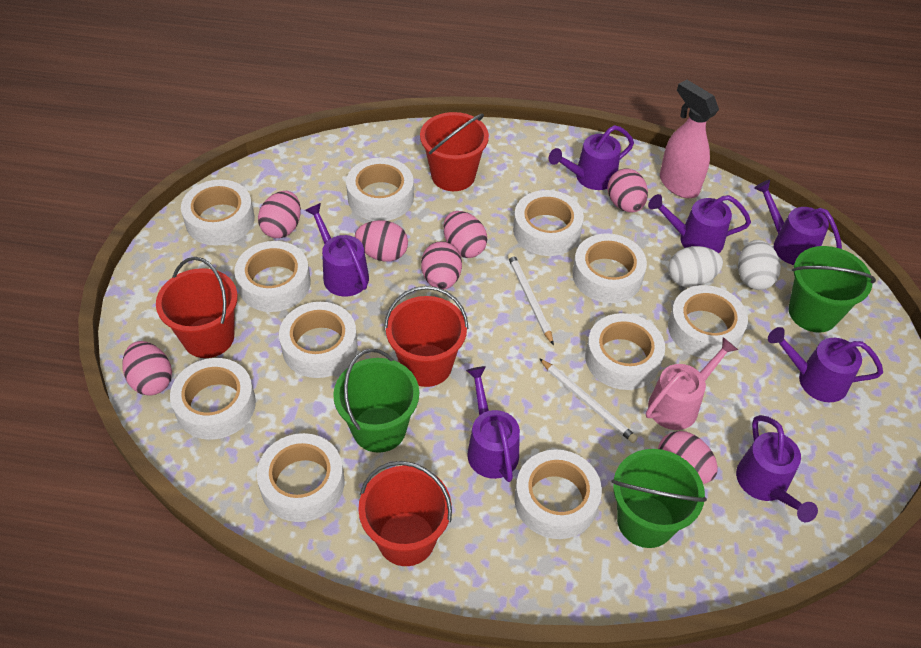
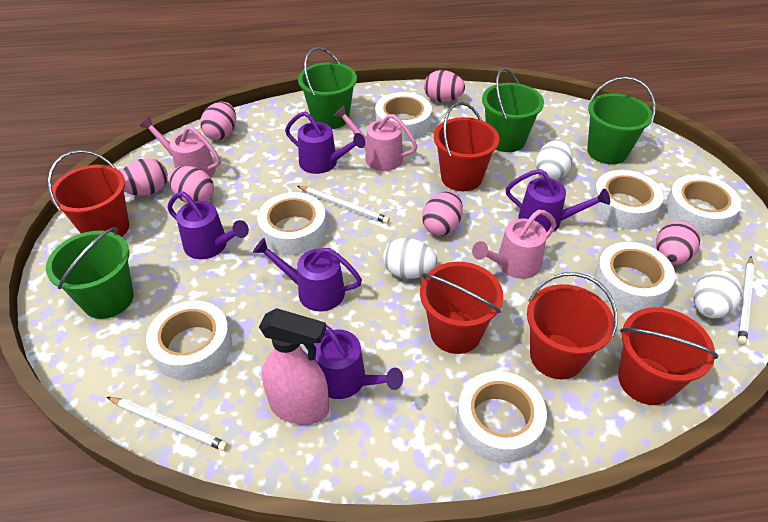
green bucket: [333,349,419,453] [611,449,707,548] [789,246,876,333] = 3 -> [46,227,134,319] [298,47,357,129] [482,68,544,152] [587,77,655,164] = 4
pink egg: [122,341,172,395] [258,191,301,238] [355,220,408,262] [421,241,462,290] [443,211,487,258] [607,168,648,212] [658,431,718,484] = 7 -> [121,158,168,196] [168,166,214,204] [200,102,236,140] [422,191,463,236] [424,70,465,102] [656,220,700,265] = 6
pink watering can: [646,337,738,430] = 1 -> [139,116,221,178] [334,106,418,171] [472,210,556,279] = 3
purple watering can: [305,203,369,297] [466,366,520,482] [549,125,634,190] [648,194,751,253] [736,415,818,522] [754,180,842,265] [768,327,883,402] = 7 -> [167,192,249,259] [253,238,362,312] [285,111,366,174] [314,325,403,399] [506,169,610,232] = 5
red bucket: [156,257,238,358] [358,461,452,566] [384,286,469,387] [420,112,489,191] = 4 -> [48,150,129,237] [420,262,503,354] [434,102,499,191] [527,272,618,379] [618,307,718,405] = 5
white egg: [668,246,723,288] [738,240,781,290] = 2 -> [383,238,437,279] [535,140,573,180] [693,270,742,318] = 3
white pencil: [508,253,554,345] [539,358,638,443] = 2 -> [107,397,228,451] [298,186,390,224] [738,256,754,345] = 3
white tape: [170,358,256,440] [181,180,254,246] [235,241,311,312] [257,433,344,522] [279,302,358,378] [346,158,414,221] [513,190,584,256] [514,450,602,539] [572,233,647,303] [585,313,665,390] [668,285,748,359] = 11 -> [146,301,232,381] [257,192,327,255] [375,92,432,141] [456,371,547,463] [591,170,663,230] [594,242,675,312] [665,175,741,235] = 7

